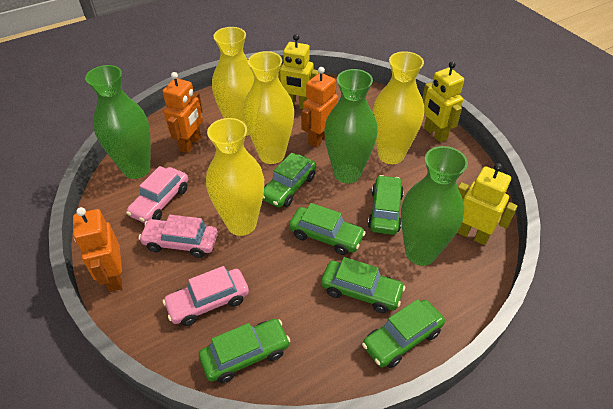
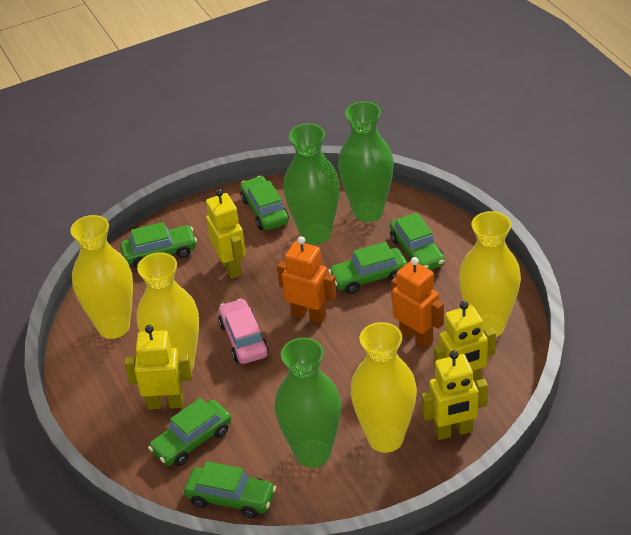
orange robot: [73,207,122,292] [162,72,203,153] [301,67,338,148] = 3 -> [277,236,336,324] [391,257,444,348] = 2
pink car: [126,166,188,223] [138,215,218,258] [163,266,249,326] = 3 -> [218,298,269,364] = 1
yellow robot: [278,34,319,109] [422,61,464,142] [457,163,518,245] = 3 -> [124,325,192,410] [206,189,246,279] [422,350,488,440] [434,301,496,383] = 4

